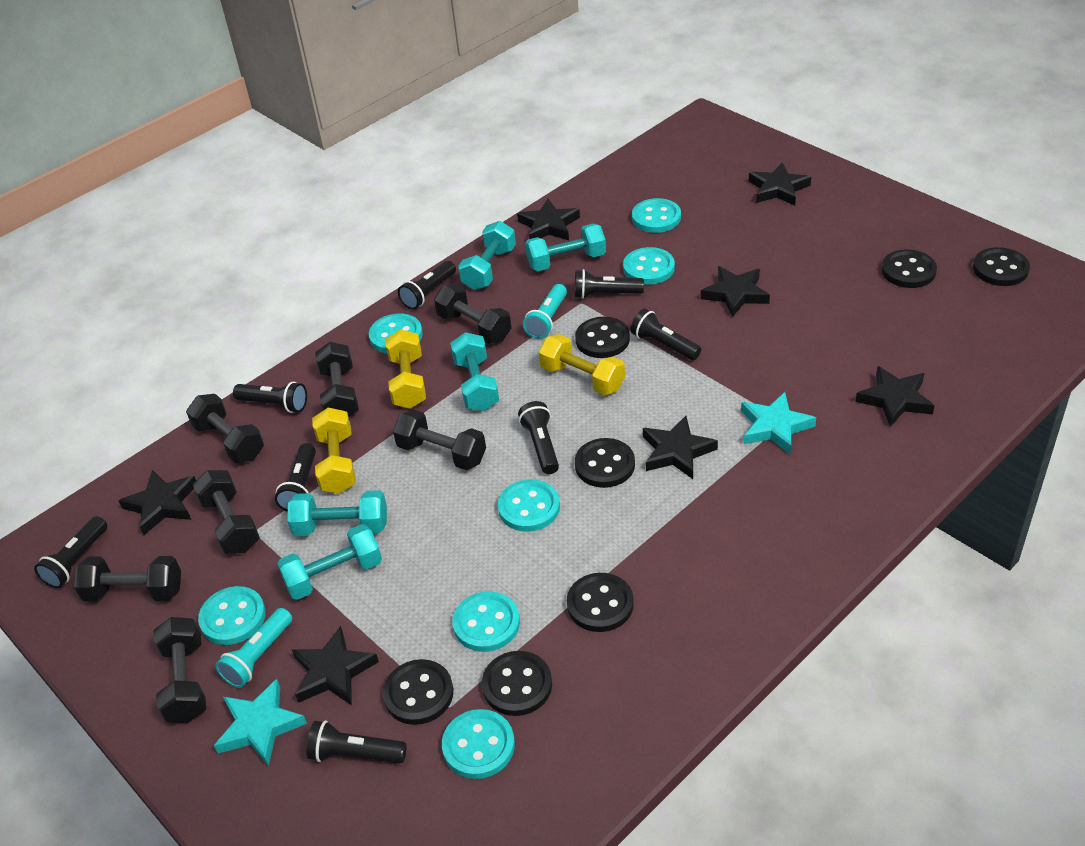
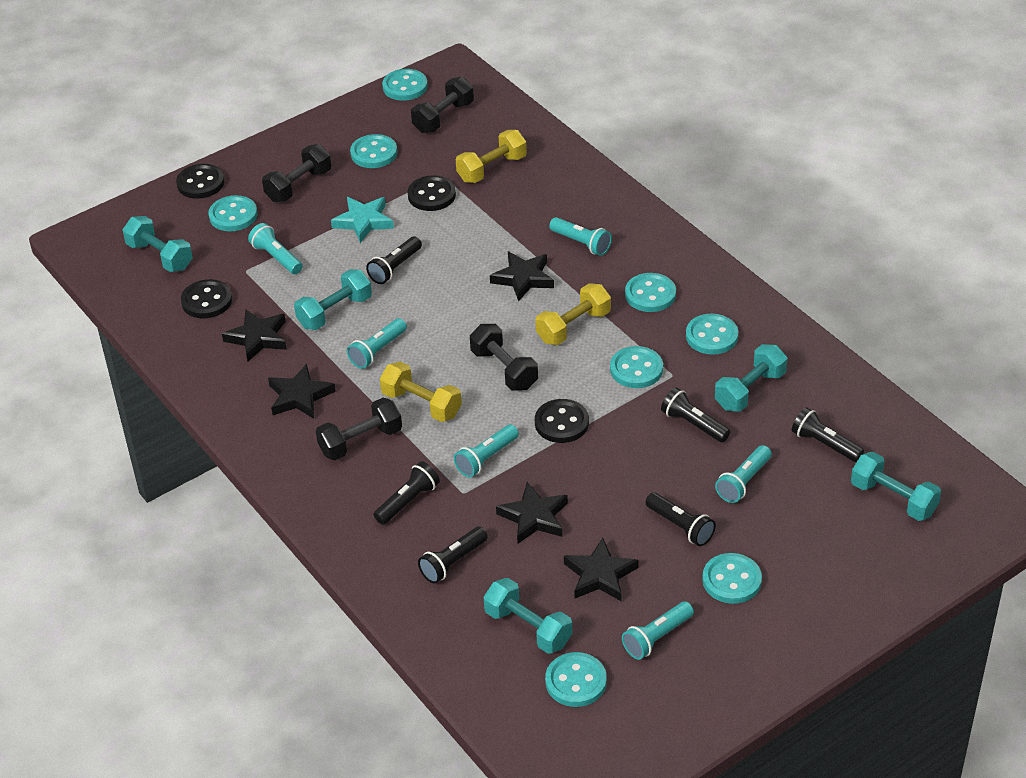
black button: [383,659,453,725] [482,651,552,716] [567,573,634,632] [575,317,630,358] [575,438,635,488] [882,249,937,288] [973,247,1030,286] = 7 -> [176,164,224,199] [181,279,232,318] [408,175,456,211] [535,399,589,443] = 4
black dumbbell: [73,556,181,601] [153,617,206,723] [186,394,264,463] [193,470,260,554] [315,342,359,417] [393,409,486,470] [434,284,511,344] = 7 -> [262,144,331,202] [316,398,402,460] [411,77,474,133] [470,324,538,391] = 4
black flashlight: [34,516,107,588] [233,382,307,413] [275,443,316,512] [307,720,407,764] [398,261,456,310] [518,401,559,474] [575,269,644,299] [631,309,701,360] = 8 -> [366,236,422,284] [373,461,440,525] [418,527,488,584] [646,493,716,546] [661,388,730,442] [792,407,864,462] = 6
black star: [119,470,196,535] [292,626,379,706] [517,199,580,240] [643,416,718,479] [701,266,770,317] [749,162,811,206] [856,366,935,427] = 7 -> [222,310,287,362] [268,364,336,419] [490,251,554,302] [496,482,568,543] [564,538,639,601] = 5
turquoise button: [198,586,266,645] [369,314,423,354] [442,709,515,779] [453,591,520,652] [498,479,560,532] [623,247,675,285] [632,198,681,233] = 7 -> [208,195,258,231] [350,134,397,168] [382,69,428,101] [545,652,607,707] [610,346,663,388] [625,273,676,312] [686,314,738,355] [702,553,762,604] = 8
turquoise flashlight: [215,608,292,688] [523,284,567,339] = 2 -> [248,223,303,274] [347,318,407,369] [454,424,519,478] [549,217,612,256] [622,601,694,660] [715,445,772,503] = 6
turquoise star: [214,679,307,766] [741,392,816,454] = 2 -> [331,197,394,243] = 1

